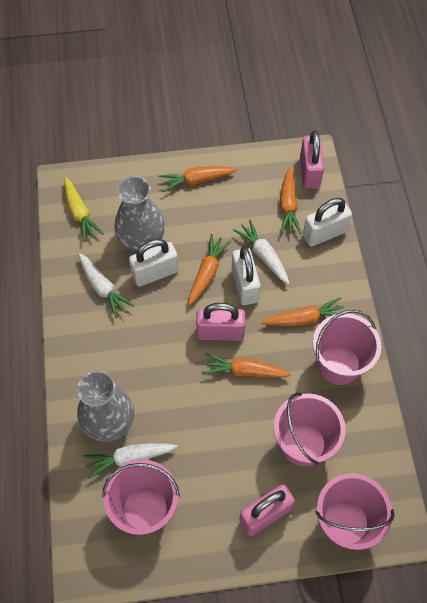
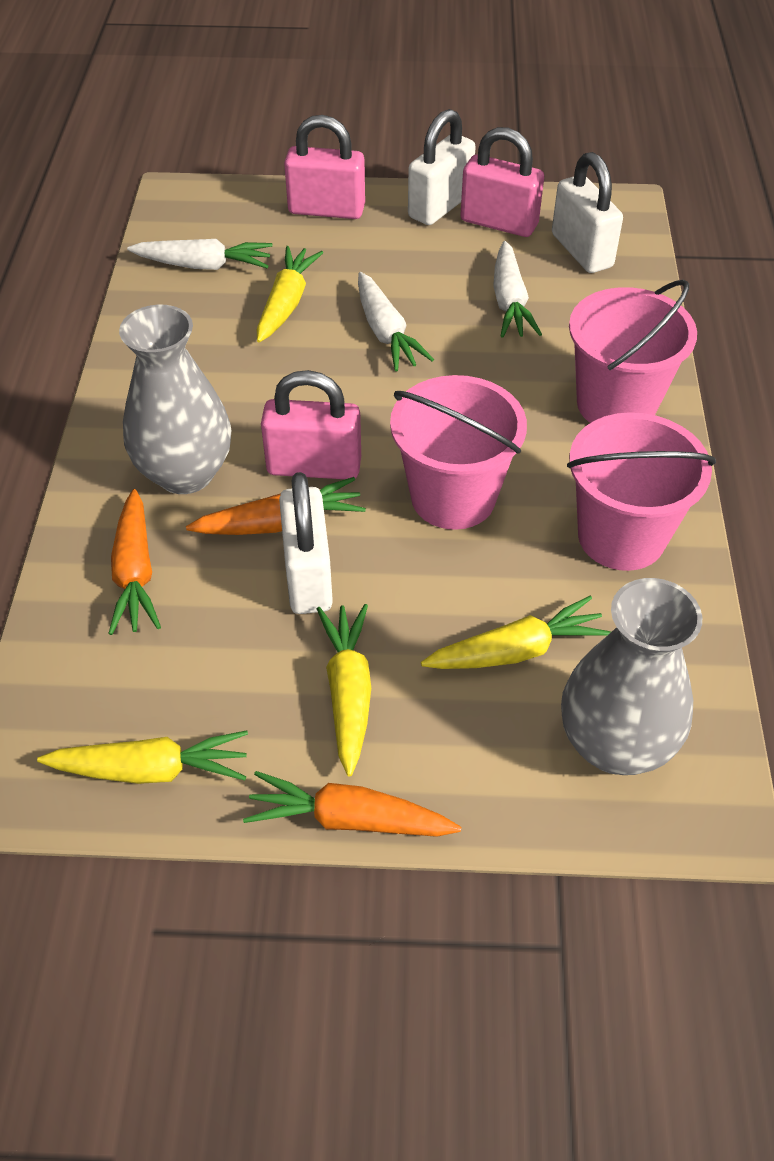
orange carrot: [159,166,237,192] [189,234,231,305] [202,353,291,378] [261,297,344,326] [280,167,302,234] = 5 -> [108,489,161,635] [186,477,366,535] [243,771,461,837] = 3
pink bucket: [102,459,180,535] [274,392,346,466] [313,310,381,385] [315,473,395,550] = 4 -> [390,375,527,530] [567,412,716,571] [569,279,697,423] = 3
yellow carrot: [64,177,104,242] = 1 -> [37,730,248,784] [257,246,323,343] [317,604,371,776] [421,595,611,669] = 4

